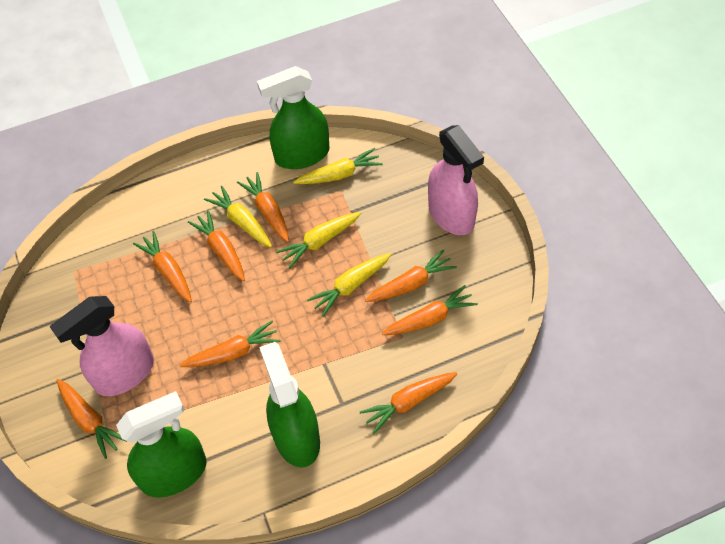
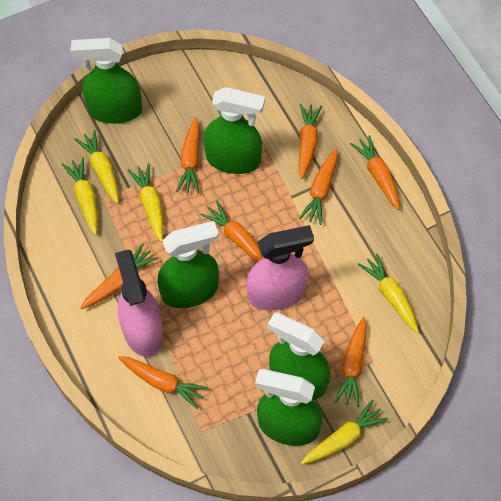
green spray bottle: [116,391,207,498] [257,66,329,169] [259,342,320,468] = 3 -> [71,38,142,124] [157,221,219,308] [204,87,265,174] [255,369,323,446] [267,312,330,400] = 5
yellow carrot: [204,186,272,248] [276,212,361,268] [293,148,383,184] [307,253,391,317] = 4 -> [62,157,98,235] [74,130,119,203] [128,163,164,242] [301,399,388,465] [358,253,419,333] = 5

